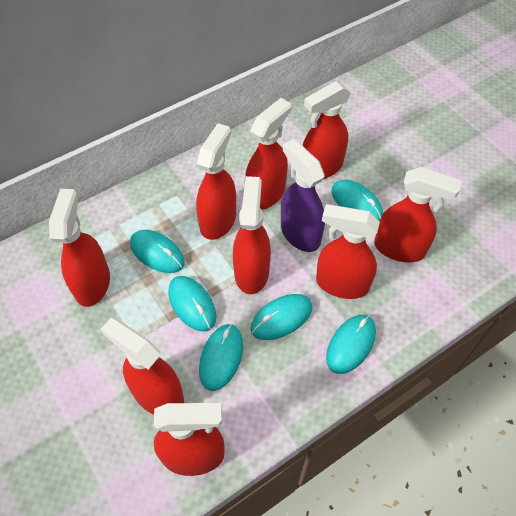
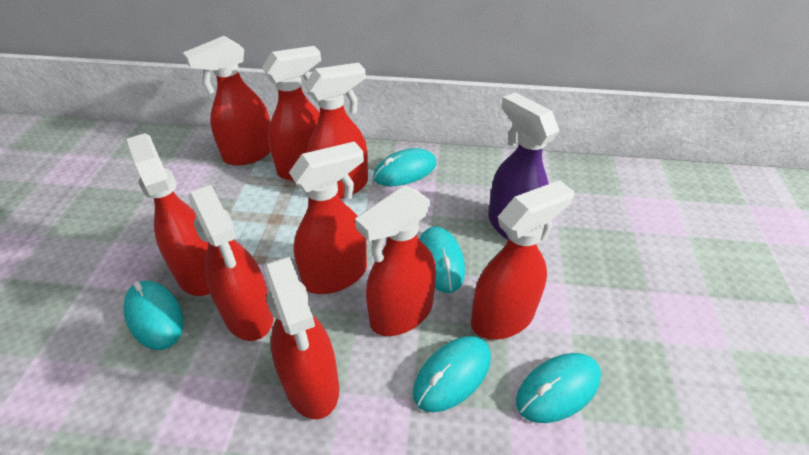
turquoise mouse: [130,230,185,273] [168,276,216,332] [199,324,243,391] [251,294,312,340] [326,315,376,374] [331,180,383,221] = 6 -> [123,281,184,350] [373,148,437,186] [413,336,491,412] [419,226,465,293] [516,353,601,423] = 5

